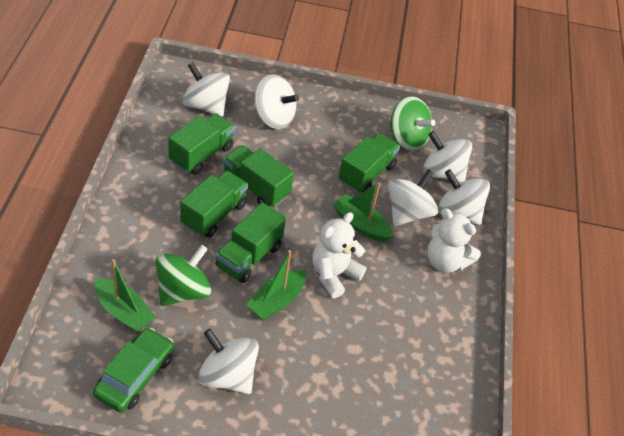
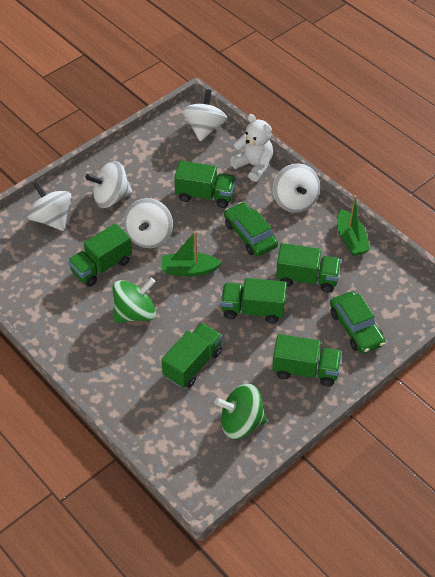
green boat: [94,259,156,333] [246,250,306,321] [333,182,393,242] = 3 -> [162,231,222,277] [337,195,370,256] = 2
green car: [93,328,174,412] = 1 -> [224,202,278,256] [330,291,385,354] = 2
green truck: [168,114,235,175] [180,171,248,238] [215,202,286,283] [223,145,294,207] [338,133,400,193] = 5 -> [68,223,132,287] [161,323,222,388] [174,161,236,208] [221,278,287,323] [272,334,342,386] [276,243,341,292] = 6
white spinning top: [182,62,230,117] [198,329,259,394] [254,74,299,129] [388,169,438,226] [423,131,472,183] [438,169,490,225] = 6 -> [27,181,72,231] [85,161,132,208] [124,198,173,248] [182,89,228,141] [273,163,320,213] = 5
white teddy bear: [313,212,366,298] [427,208,481,273] = 2 -> [230,114,273,182] = 1

